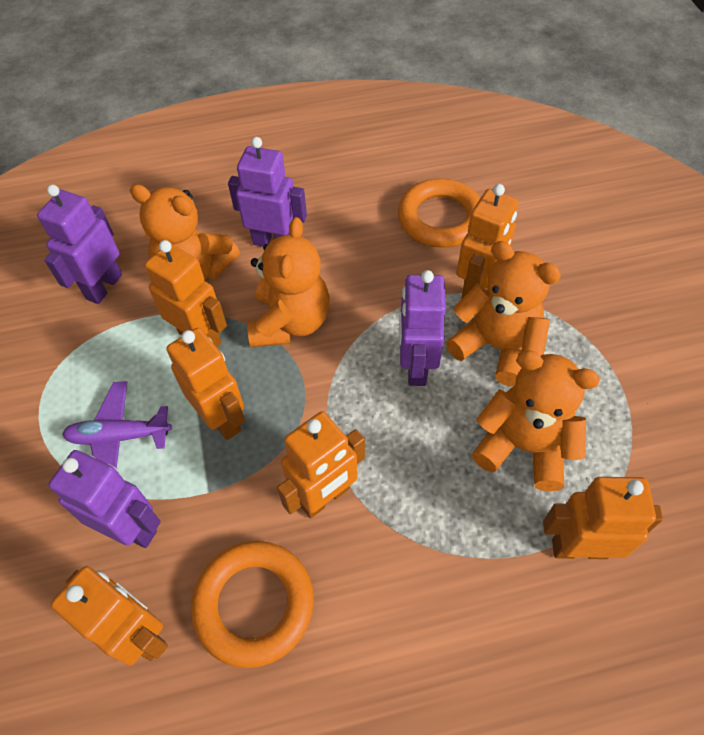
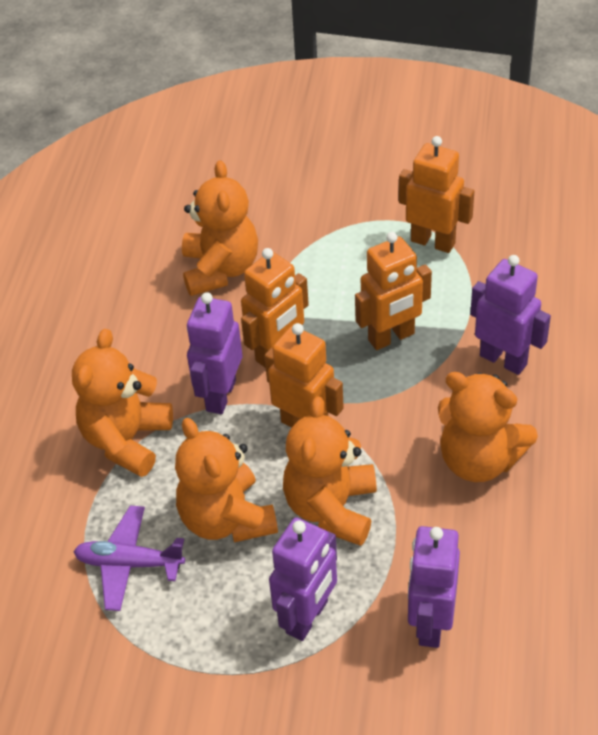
orange ring: [191,541,314,668] [398,178,481,247] = 2 -> none = 0
orange robot: [51,566,168,666] [145,240,227,348] [167,328,245,440] [277,411,365,519] [457,184,518,299] [543,477,663,559] = 6 -> [241,248,309,368] [264,323,344,428] [355,232,432,350] [399,136,474,253] = 4
orange teddy bear: [130,184,240,281] [247,217,329,347] [446,241,561,387] [472,350,600,492] = 4 -> [72,329,173,477] [175,418,278,542] [182,160,258,296] [283,397,377,546] [438,372,538,482] = 5

